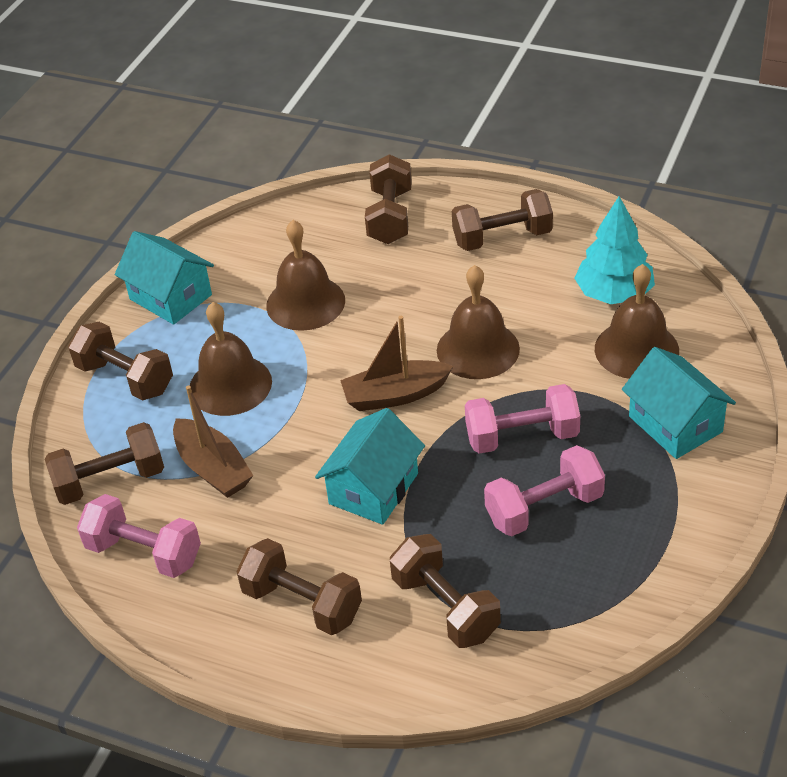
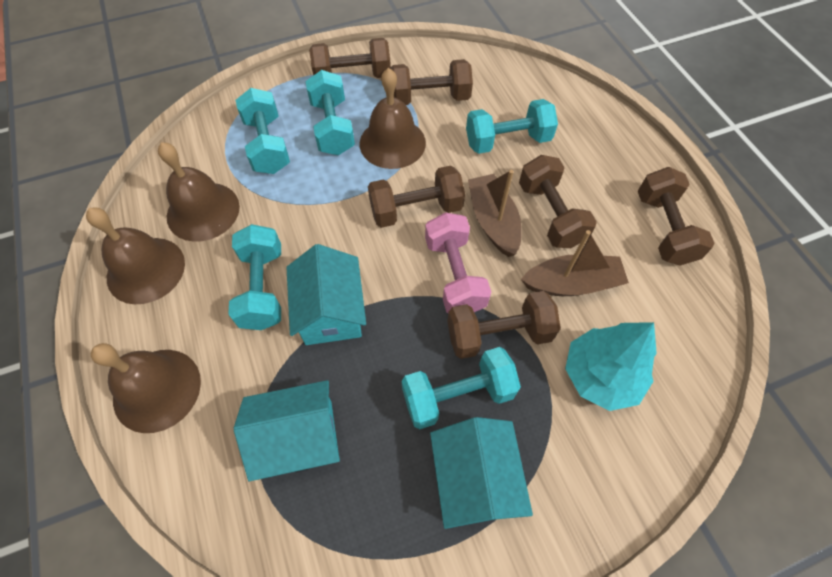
pink dumbbell: [77,494,201,578] [465,384,580,454] [484,445,605,536] = 3 -> [425,212,491,313] = 1
turquoise dumbbell: none = 0 -> [228,224,281,330] [236,88,290,174] [305,70,355,155] [402,347,521,429] [466,99,558,154] = 5

